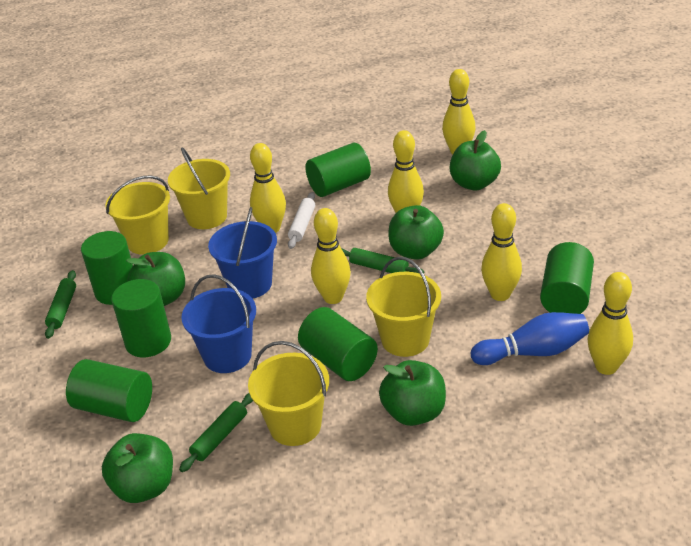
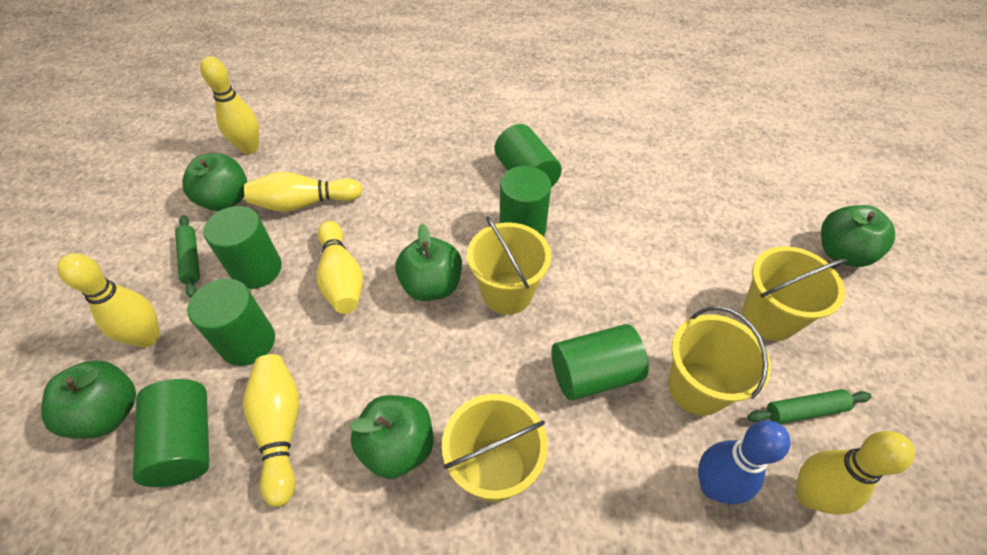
blue bucket: [181,274,256,373] [208,207,277,299] = 2 -> none = 0
green rolling pin: [45,270,76,339] [179,393,253,472] [341,248,424,274] = 3 -> [175,215,200,297] [747,389,872,424] = 2
white rolling pin: [288,192,315,249] = 1 -> none = 0

